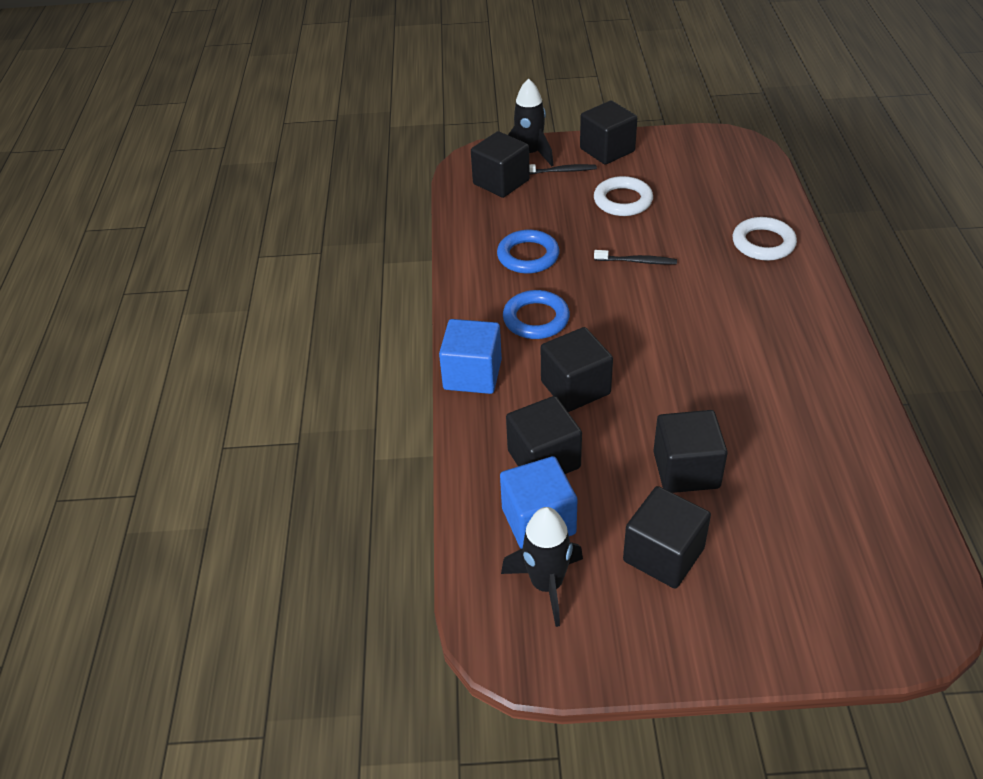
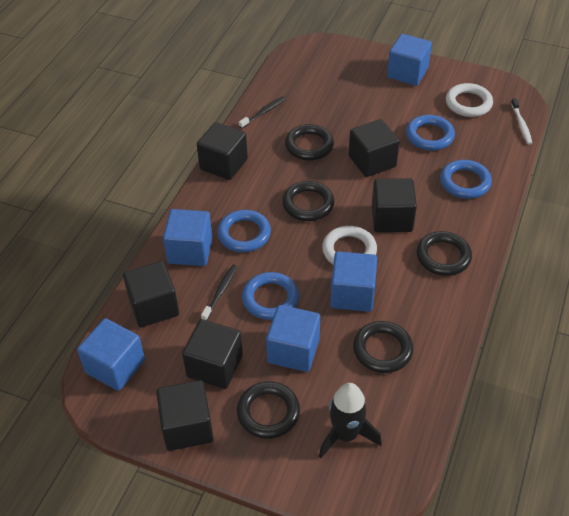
black ring: none = 0 -> [237,381,300,439] [282,181,334,221] [285,124,334,161] [353,321,413,373] [417,231,472,276] = 5
black rocket: [501,507,583,627] [508,78,553,166] = 2 -> [319,383,382,458] = 1
blue cube: [439,319,502,394] [500,456,577,549] = 2 -> [77,318,145,391] [163,209,213,266] [266,305,320,372] [330,251,377,312] [387,34,432,86] = 5
blue ring: [497,230,560,274] [503,290,570,339] = 2 -> [217,210,271,252] [242,272,299,320] [406,115,455,151] [440,160,492,199] = 4
white toothbrush: none = 0 -> [511,98,532,145] = 1

